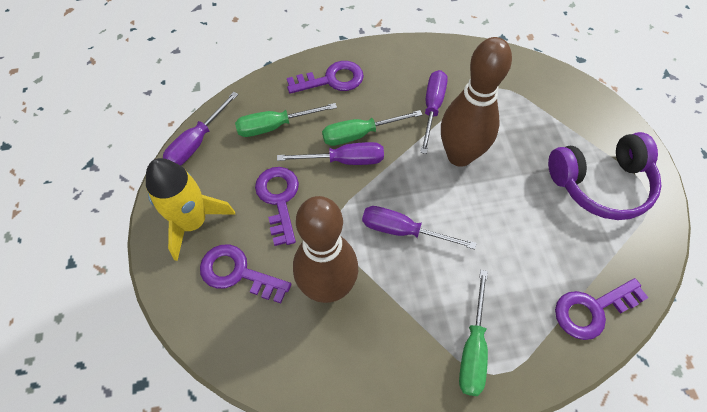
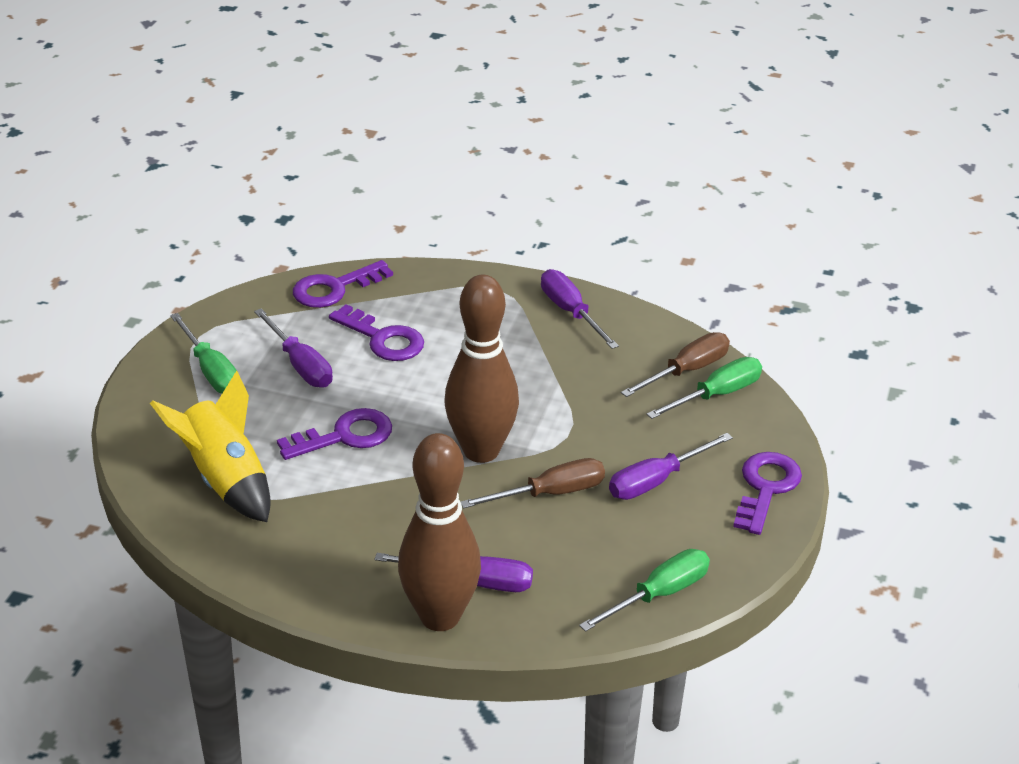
brown screwdriver: none = 0 -> [461,458,605,509] [621,332,730,397] = 2
purple headphones: [548,132,662,220] = 1 -> none = 0

